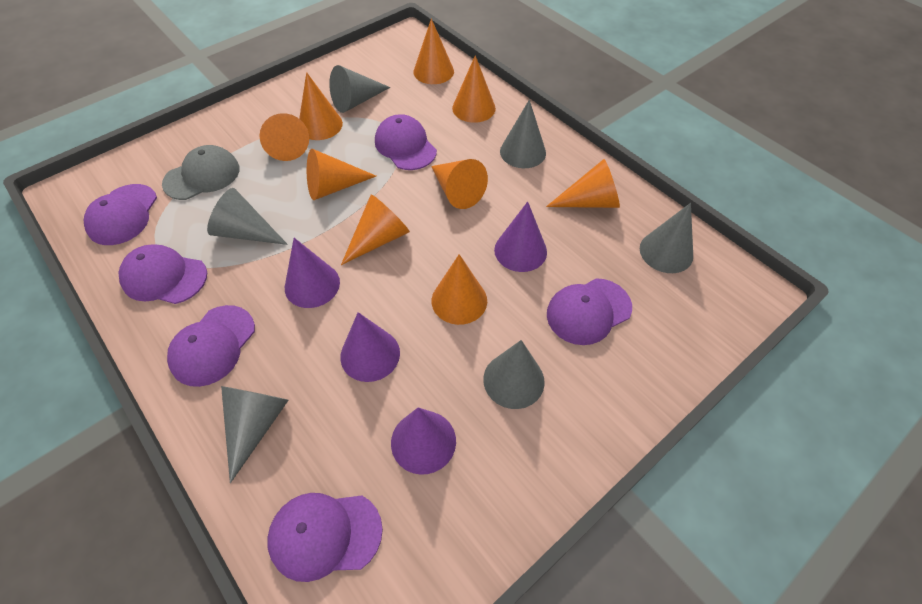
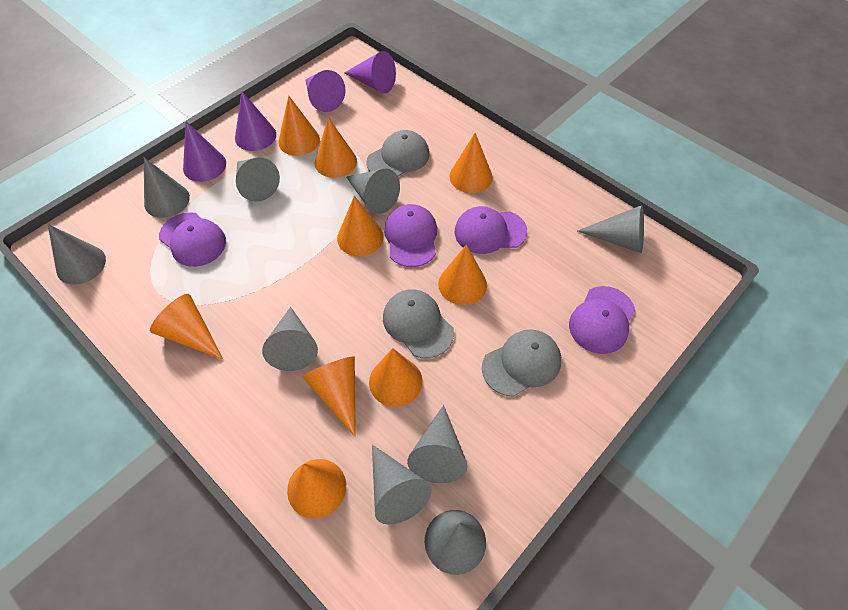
grey cap: [162,145,240,200] = 1 -> [366,130,429,176] [383,289,454,358] [482,329,561,397] = 3
grey cone: [207,188,288,245] [221,386,289,483] [329,65,390,113] [483,340,545,409] [500,100,546,168] [640,203,693,273] = 6 -> [48,224,106,285] [144,157,190,218] [236,158,280,201] [262,307,318,371] [346,169,400,214] [372,445,432,525] [407,405,468,483] [425,510,486,575] [577,205,644,253] = 9
purple cap: [83,184,157,245] [119,245,207,304] [167,305,255,387] [267,493,383,582] [375,114,437,170] [547,278,632,345] = 6 -> [159,212,226,267] [384,204,437,267] [455,206,527,254] [569,286,635,354] = 4

